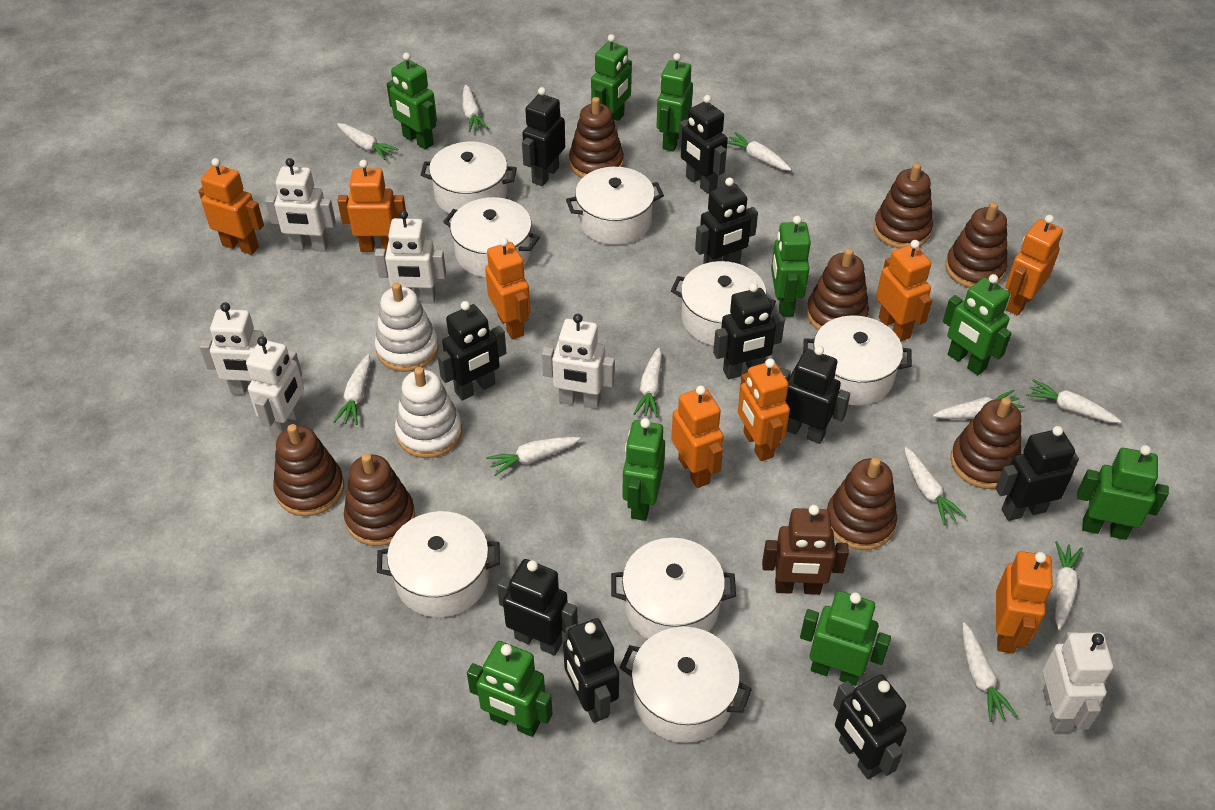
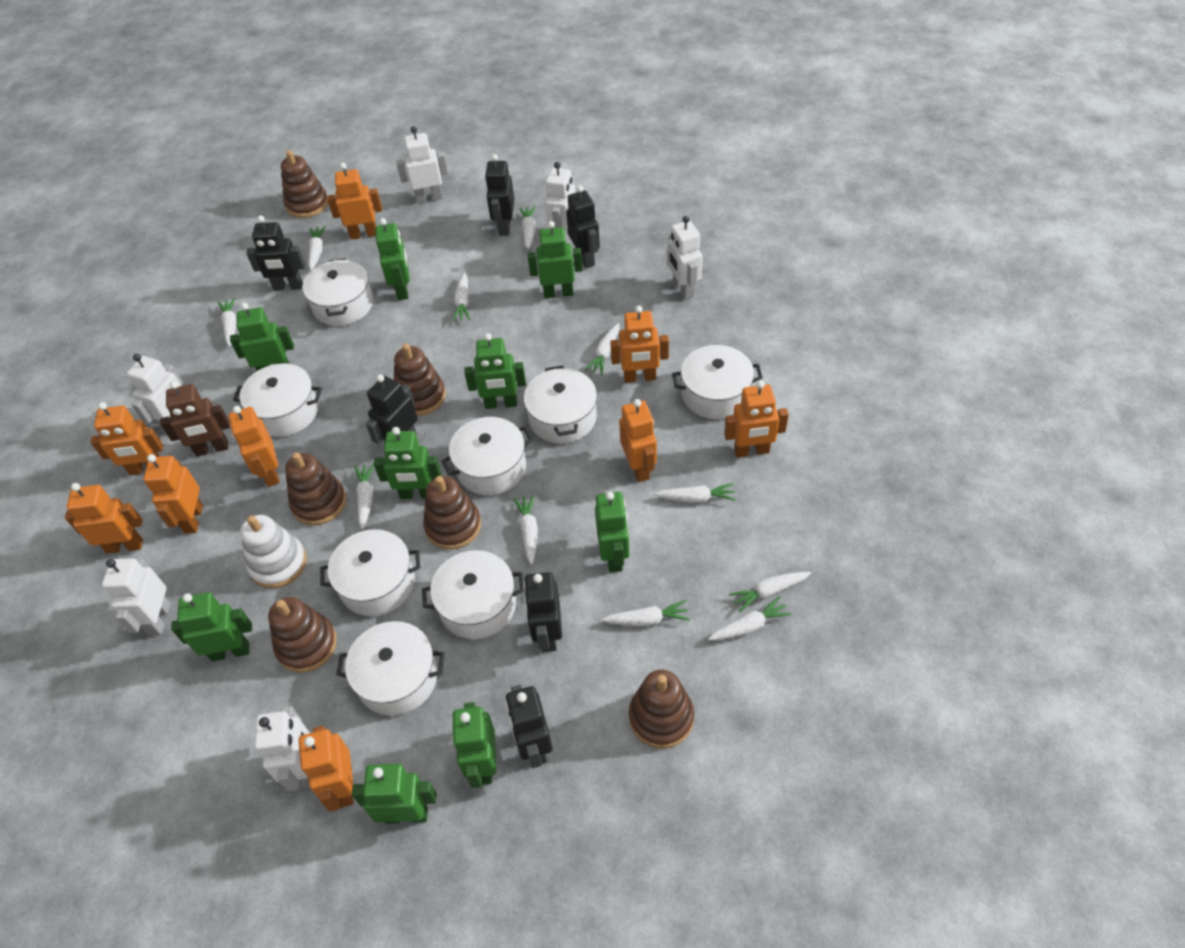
black robot: [437,301,506,400] [497,559,578,656] [522,87,565,186] [563,618,619,723] [678,95,728,194] [695,178,758,264] [713,283,785,379] [780,346,850,444] [833,674,907,779] [996,426,1079,521] = 10 -> [246,215,306,291] [366,374,418,444] [485,154,515,236] [506,685,553,768] [524,572,562,652] [566,185,600,268] = 6
brown stacking toy: [273,424,344,516] [344,453,415,546] [569,97,624,178] [806,248,869,331] [827,458,897,550] [874,163,933,249] [945,202,1007,288] [950,397,1021,489] = 8 -> [268,597,337,672] [281,150,328,218] [285,452,346,525] [394,343,446,416] [423,476,481,550] [629,670,694,748] = 6
orange robot: [199,158,264,255] [337,160,407,252] [485,238,531,339] [671,385,723,488] [738,358,790,461] [876,240,932,342] [996,551,1053,654] [1006,215,1063,316] = 8 -> [65,483,143,554] [91,402,163,476] [143,454,203,534] [228,406,280,487] [299,726,354,812] [327,163,382,240] [610,306,669,383] [619,399,657,482] [724,381,789,457] = 9
white stacking toy: [375,282,439,372] [395,367,462,458] = 2 -> [240,515,307,588] = 1

